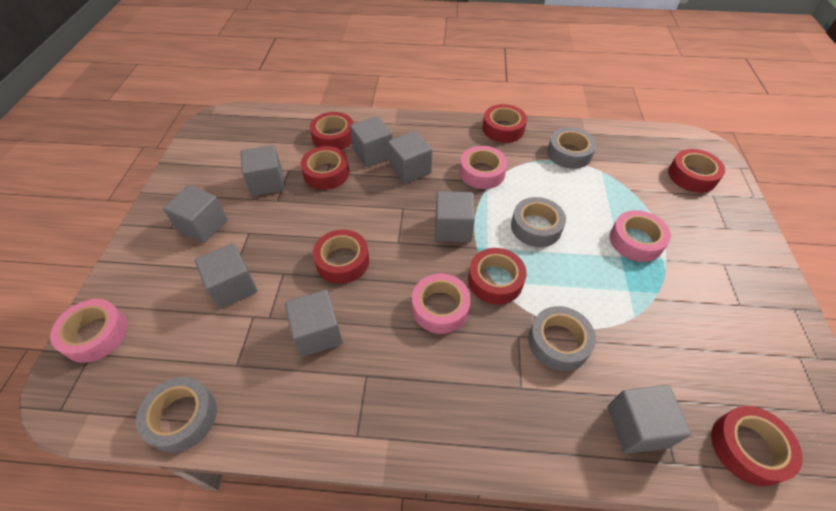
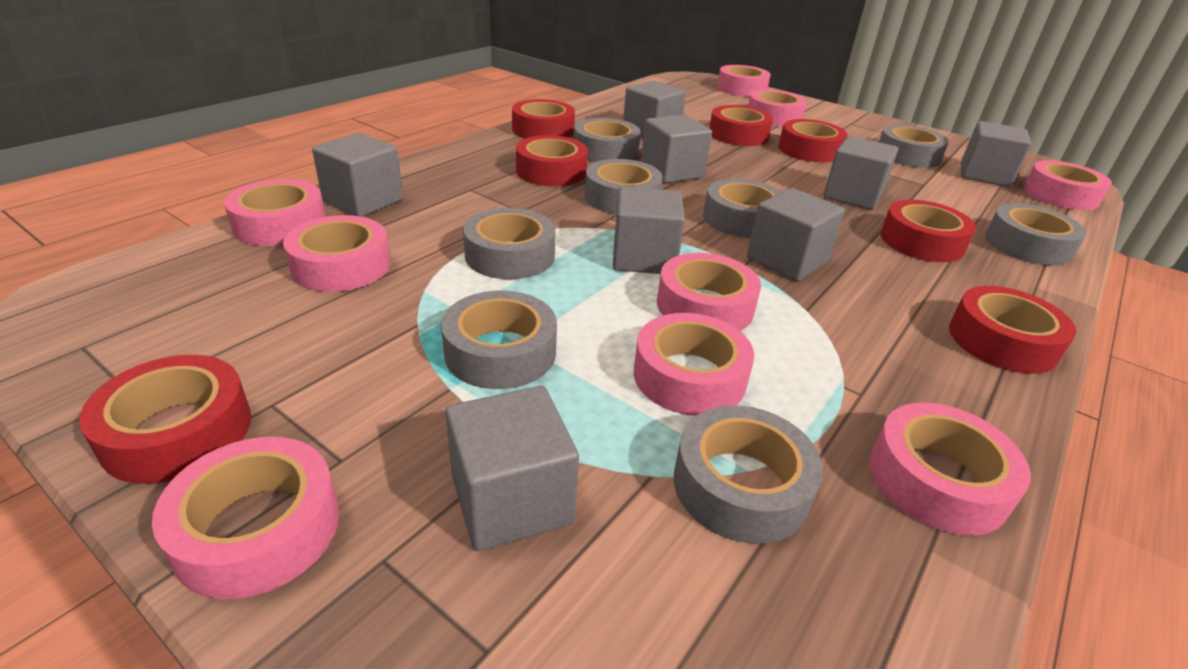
grey tape: [136,377,217,453] [511,197,566,247] [528,306,596,371] [547,127,597,169] = 4 -> [441,291,557,389] [463,208,556,279] [574,118,641,162] [585,159,663,214] [674,405,823,544] [703,178,782,238] [879,124,949,168] [985,203,1087,266] = 8
pink tape: [50,299,128,363] [412,274,471,334] [460,146,508,189] [610,210,671,262] = 4 -> [152,437,339,599] [224,179,326,246] [283,215,390,292] [634,313,754,416] [657,253,761,331] [717,65,771,97] [748,89,807,126] [870,403,1031,535] [1024,160,1112,210] = 9

